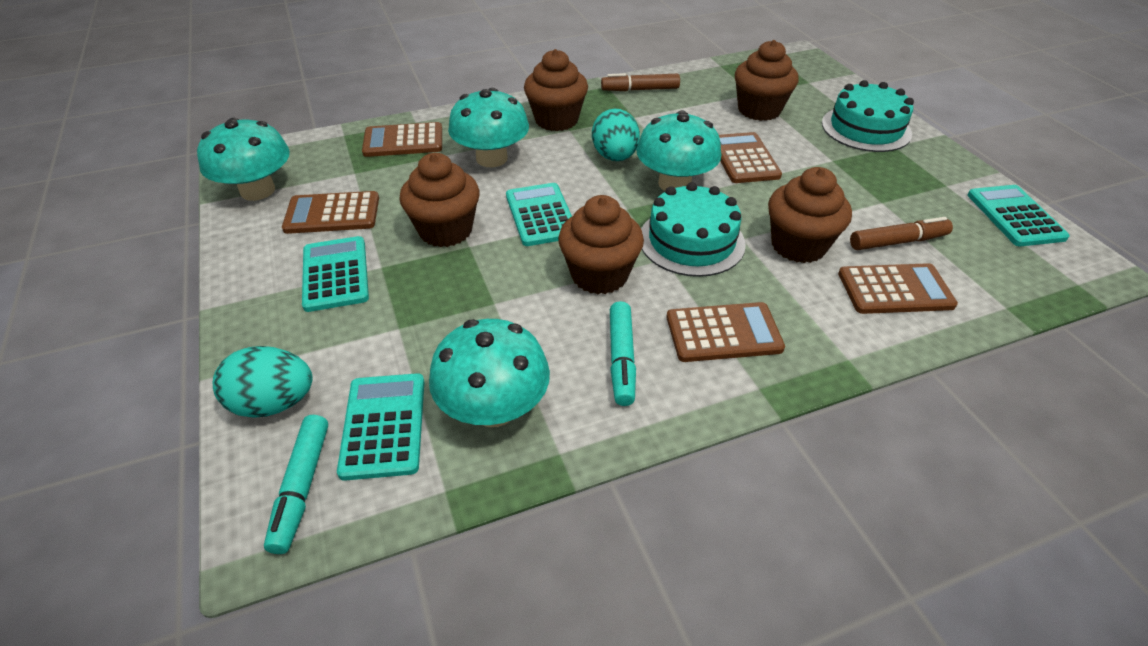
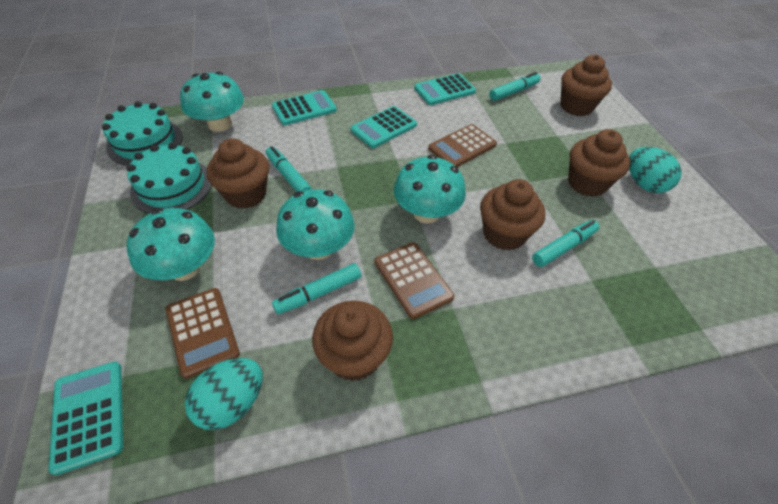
brown calculator: [282,191,379,234] [362,122,442,157] [666,302,785,362] [719,132,782,183] [838,263,958,314] = 5 -> [165,288,240,379] [375,242,454,319] [428,124,497,167] = 3
brown marker: [601,73,680,91] [850,217,953,250] = 2 -> none = 0
turquoise marker: [264,415,328,554] [610,301,636,406] = 2 -> [266,146,312,192] [272,263,361,314] [489,72,541,101] [532,220,599,267] = 4

